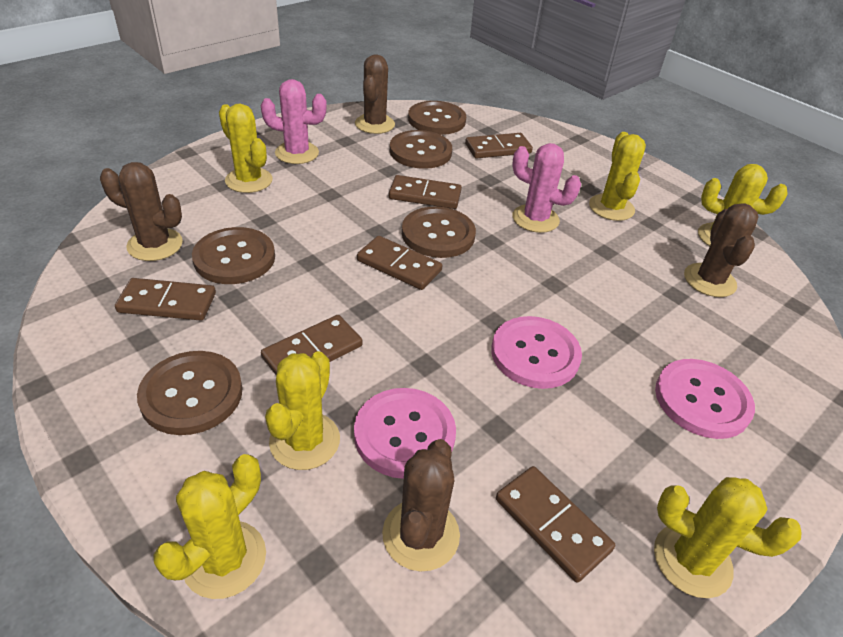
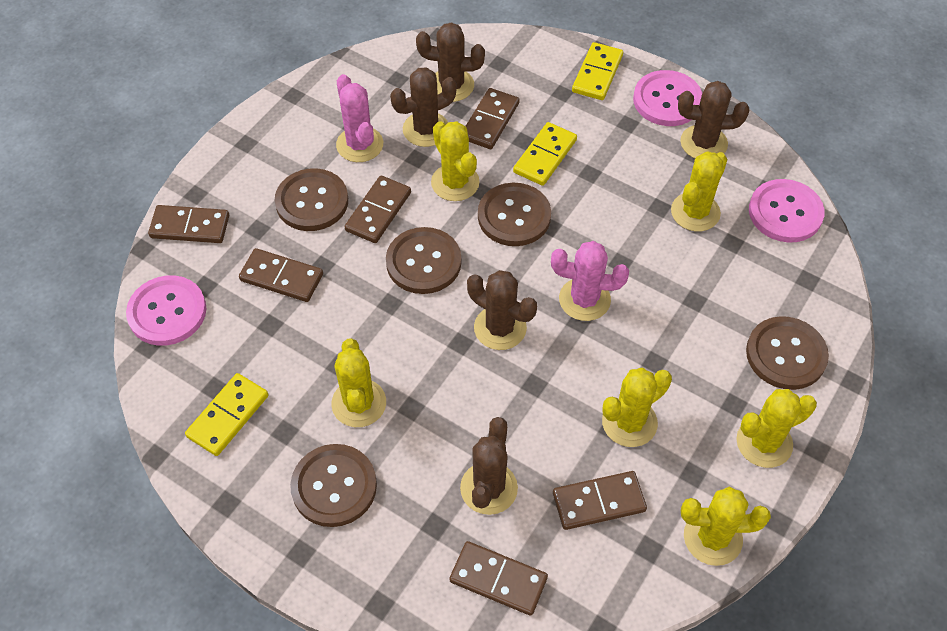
brown cactus: [100,162,183,261] [355,54,395,134] [382,439,460,572] [684,203,758,297] = 4 -> [390,67,457,147] [416,22,485,102] [460,417,518,515] [467,270,537,350] [678,81,749,158] = 5
yellow domino: none = 0 -> [185,373,269,456] [513,122,577,186] [572,42,623,100] = 3

